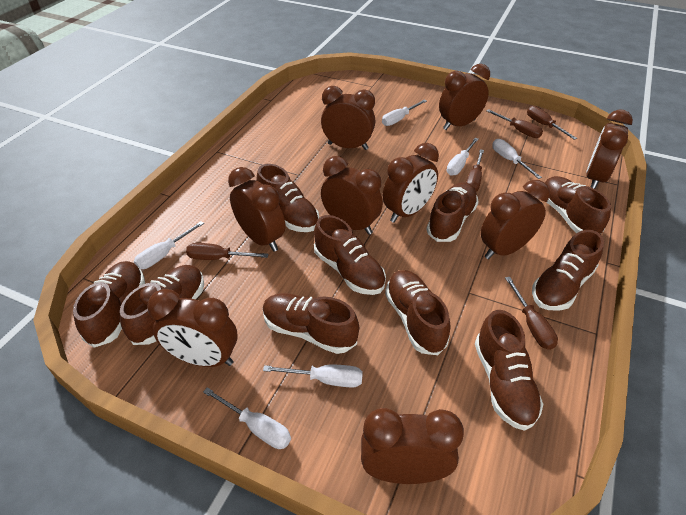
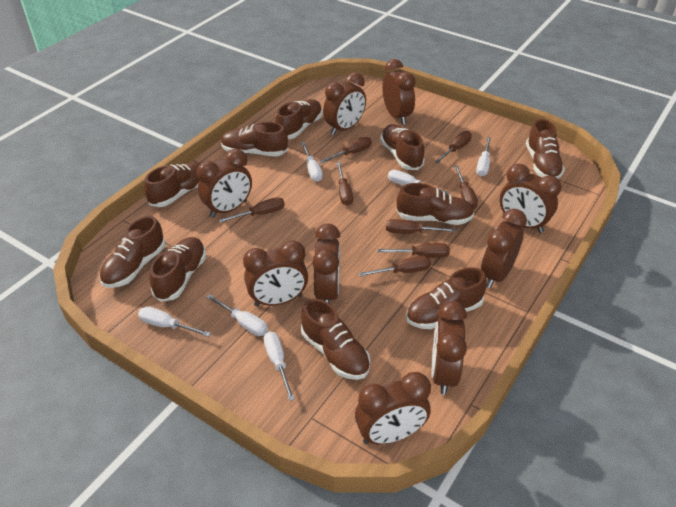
brown screwdriver: [186,243,268,260] [466,149,484,192] [486,109,543,138] [505,277,558,350] [527,106,577,140] = 5 -> [219,197,285,223] [319,137,372,163] [337,162,353,206] [359,256,431,276] [377,243,450,258] [386,219,456,234] [435,131,472,163] [454,166,478,209] = 8

